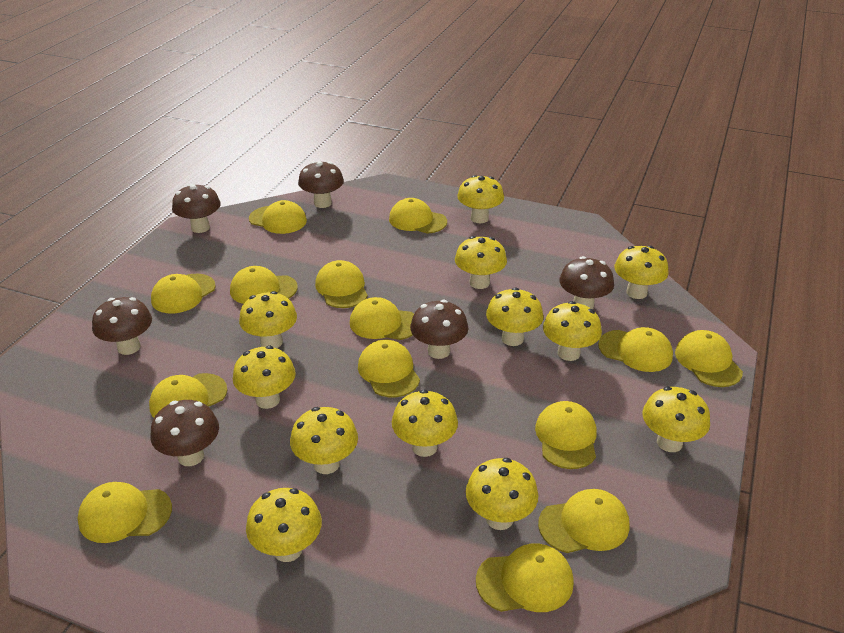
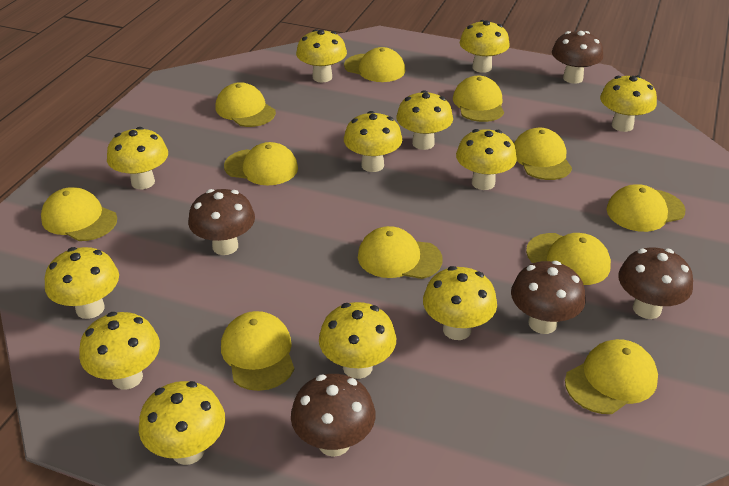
brown mushroom: [92,297,152,355] [150,400,219,466] [172,184,221,233] [298,161,344,208] [410,300,468,359] [559,256,614,309] = 6 -> [188,189,255,255] [291,374,376,457] [511,261,586,334] [552,31,603,84] [618,247,693,319] = 5
yellow cap: [77,482,172,543] [149,373,227,418] [151,274,216,313] [230,266,298,304] [249,200,307,234] [315,260,368,308] [350,297,414,340] [358,340,420,397] [389,198,447,234] [476,544,574,612] [535,401,597,469] [538,489,629,553] [598,327,673,372] [675,330,743,387] = 14 -> [41,187,117,241] [215,82,276,127] [221,311,294,391] [224,142,298,185] [344,47,405,82] [358,226,443,279] [453,76,504,122] [514,128,572,180] [526,233,611,285] [565,339,658,414] [606,184,686,232] = 11

